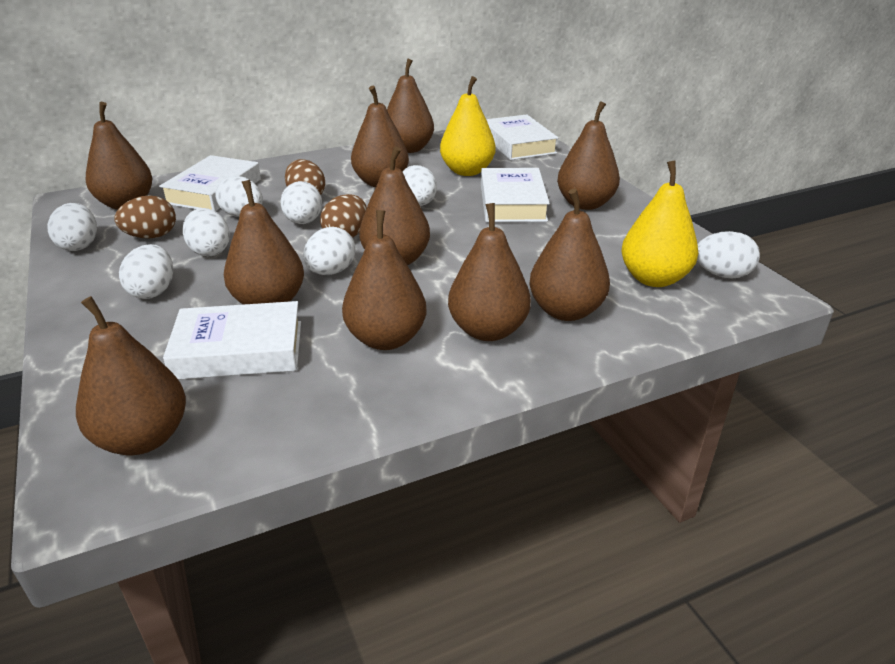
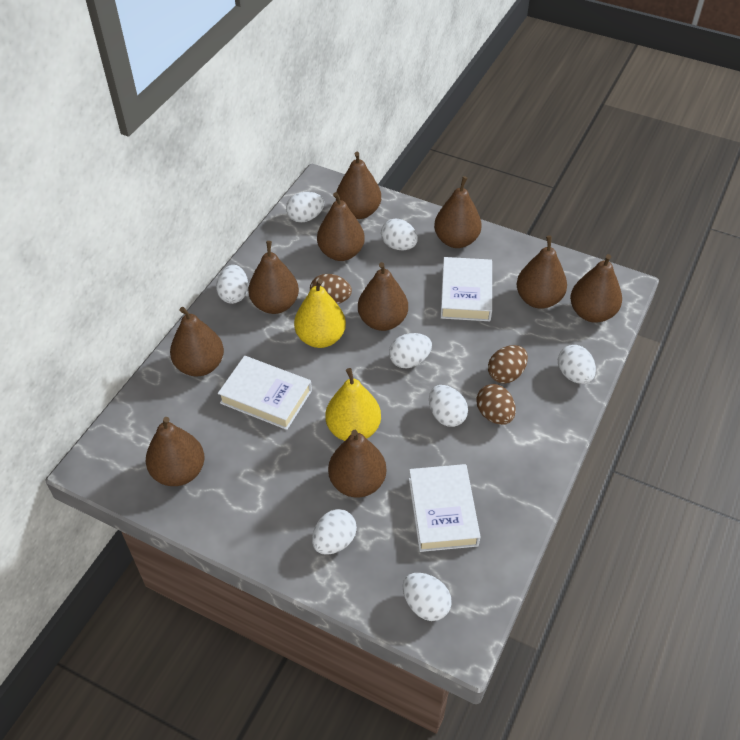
white book: [159,155,261,212] [163,301,301,380] [481,168,550,222] [486,114,558,160] = 4 -> [218,356,312,430] [409,464,481,552] [441,257,492,321] = 3

